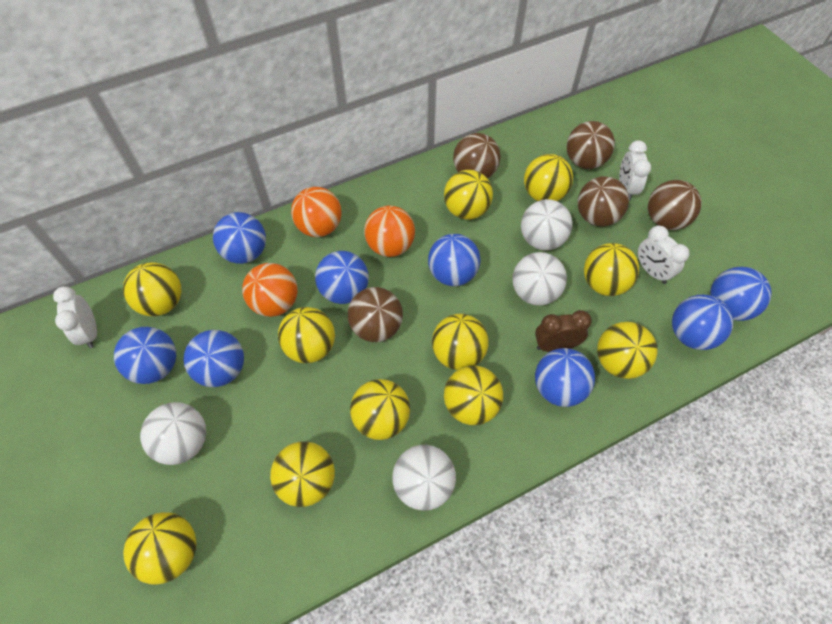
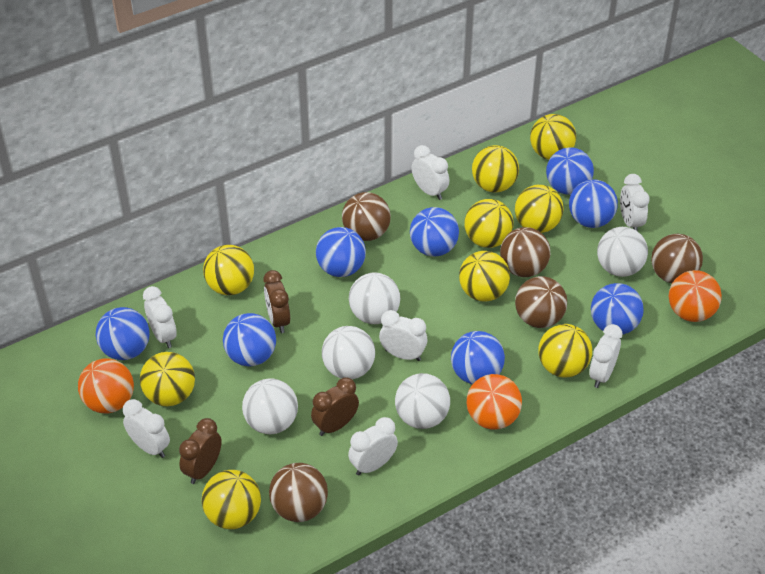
brown clock: [535,310,592,352] = 1 -> [179,418,222,484] [264,270,290,333] [311,377,359,436] = 3
white ball: [140,402,206,465] [392,445,456,511] [512,252,567,306] [521,199,573,250] = 4 -> [242,378,298,434] [322,326,375,379] [349,272,400,324] [395,373,450,429] [597,227,648,277] = 5
white clock: [53,286,97,348] [619,140,651,201] [638,226,690,284] = 3 -> [123,399,170,458] [143,286,177,348] [348,417,398,476] [379,310,427,361] [411,145,449,200] [589,324,622,388] [620,174,650,231] = 7
yellow ball: [123,262,182,316] [123,512,197,585] [270,441,335,507] [278,307,335,363] [350,379,410,440] [432,314,489,370] [444,170,493,219] [444,365,503,425] [524,154,573,201] [584,243,639,296] [597,322,658,379] = 11 -> [140,352,195,406] [202,470,261,529] [203,245,254,295] [459,251,510,301] [464,199,514,248] [472,145,519,193] [515,185,564,233] [530,114,576,160] [538,324,592,378] = 9

